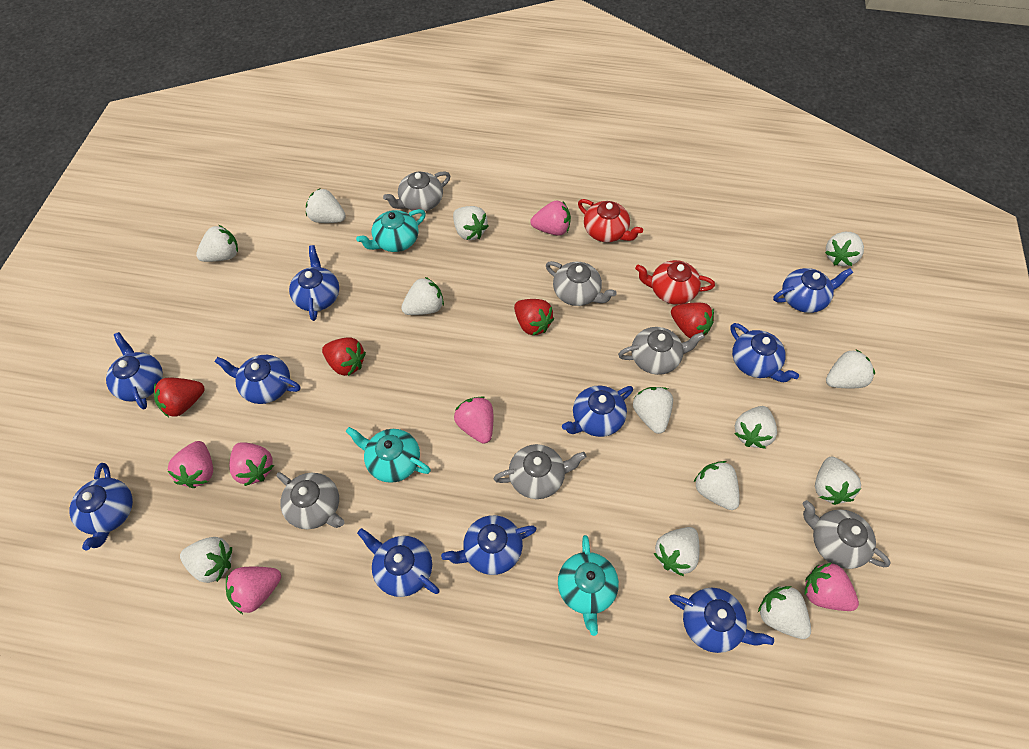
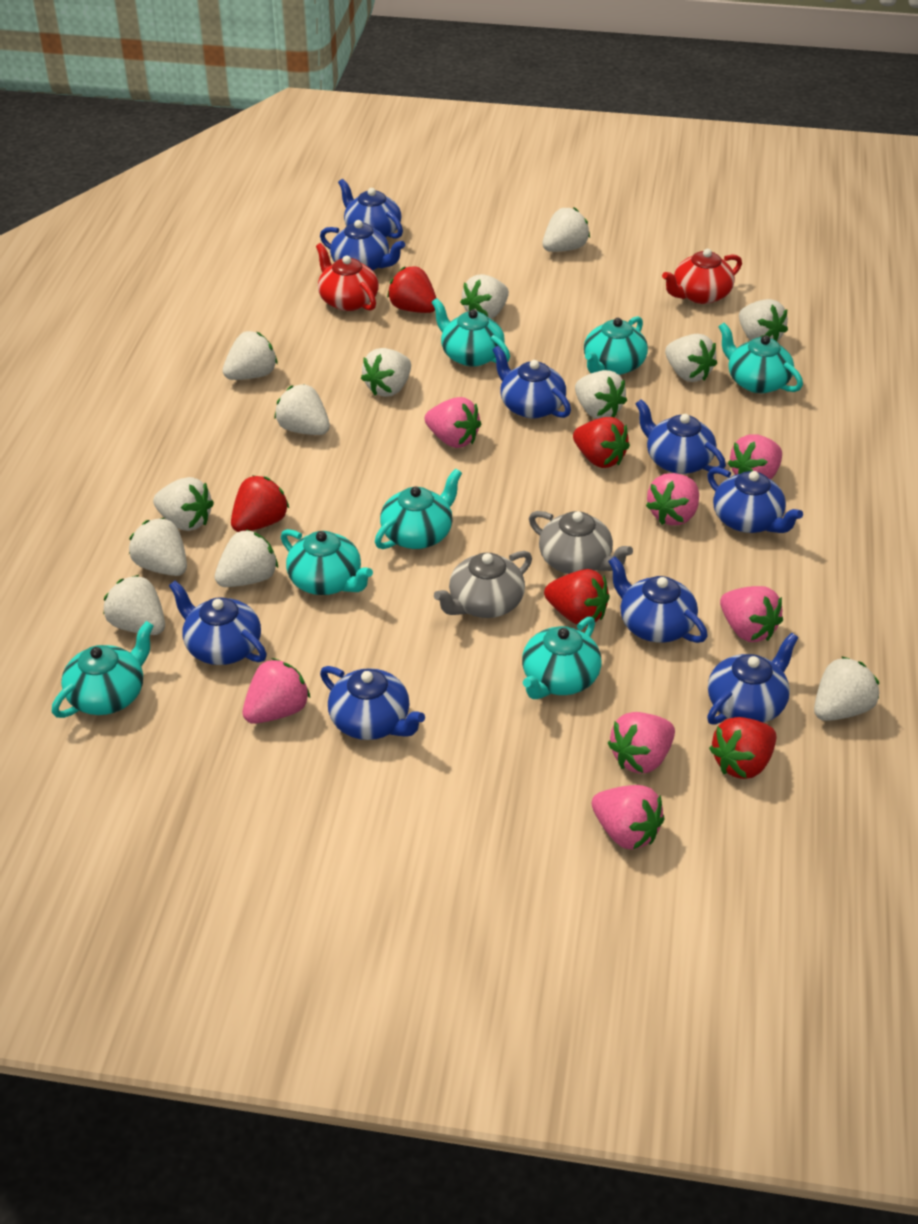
blue teapot: [69,463,133,551] [106,332,163,409] [215,355,301,404] [289,245,339,321] [357,528,440,597] [441,515,537,575] [562,386,633,437] [669,588,774,653] [730,323,799,382] [773,268,853,313] = 10 -> [169,580,267,665] [320,220,405,271] [320,666,425,740] [338,179,403,239] [492,346,571,419] [608,556,708,643] [636,399,726,474] [707,467,803,533] [707,633,798,725] = 9
grey teapot: [277,472,345,529] [383,171,450,211] [493,444,586,499] [546,261,617,306] [618,327,705,375] [802,500,891,569] = 6 -> [434,551,532,618] [529,511,633,574] = 2
pink strawberry: [168,441,213,488] [226,567,281,614] [230,442,274,486] [454,396,493,444] [531,200,571,236] [805,562,859,611] = 6 -> [243,658,310,724] [425,397,481,448] [592,785,665,849] [608,712,675,774] [646,473,699,525] [720,586,783,642] [728,434,782,479] = 7
red strawberry: [154,377,205,417] [322,337,366,376] [514,299,554,336] [671,302,714,338] = 4 -> [231,475,289,532] [387,267,436,313] [544,569,610,626] [573,417,630,468] [709,717,776,779] = 5
turquoise teapot: [346,427,431,483] [356,209,426,252] [558,535,619,636] = 3 -> [52,621,154,718] [281,529,373,595] [375,469,462,549] [431,298,510,367] [522,617,602,699] [584,316,648,375] [719,323,803,393] = 7

